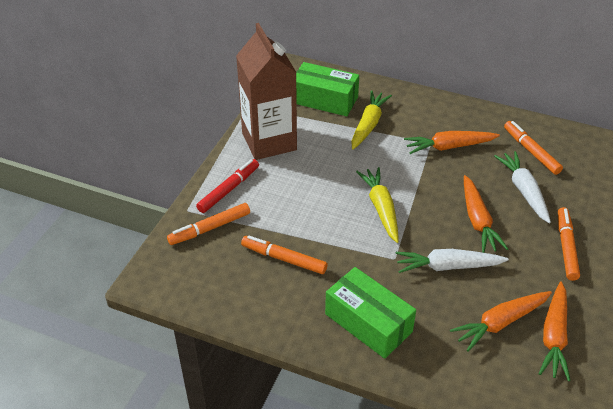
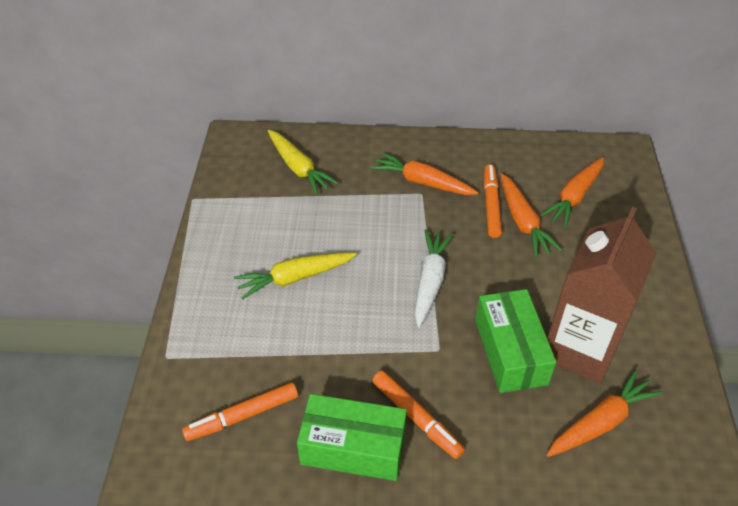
orange marker: [167,203,250,245] [241,236,328,274] [504,121,563,175] [558,207,580,281] = 4 -> [182,382,298,441] [372,370,465,459] [484,164,502,238] = 3
red marker: [196,159,259,213] = 1 -> none = 0
white carrot: [395,249,509,273] [494,151,551,223] = 2 -> [415,229,454,327] = 1

